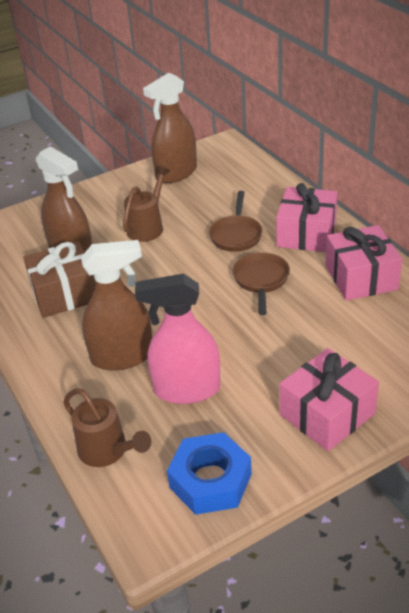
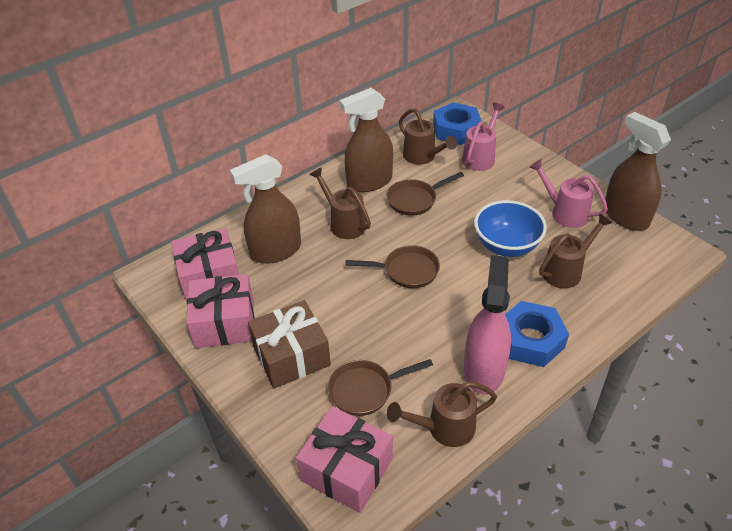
blue bowl: none = 0 -> [474,200,547,257] = 1
blue nut: [167,432,252,515] = 1 -> [433,102,481,145] [505,301,569,367] = 2
brown pan: [209,191,263,252] [233,252,290,315] = 2 -> [328,359,433,416] [345,245,440,288] [386,172,464,216] = 3
brown watering can: [63,389,151,467] [123,166,170,242] = 2 -> [309,167,371,239] [387,381,497,447] [399,108,457,165] [539,214,612,288] = 4
pink watering can: none = 0 -> [462,103,505,171] [529,159,608,228] = 2

